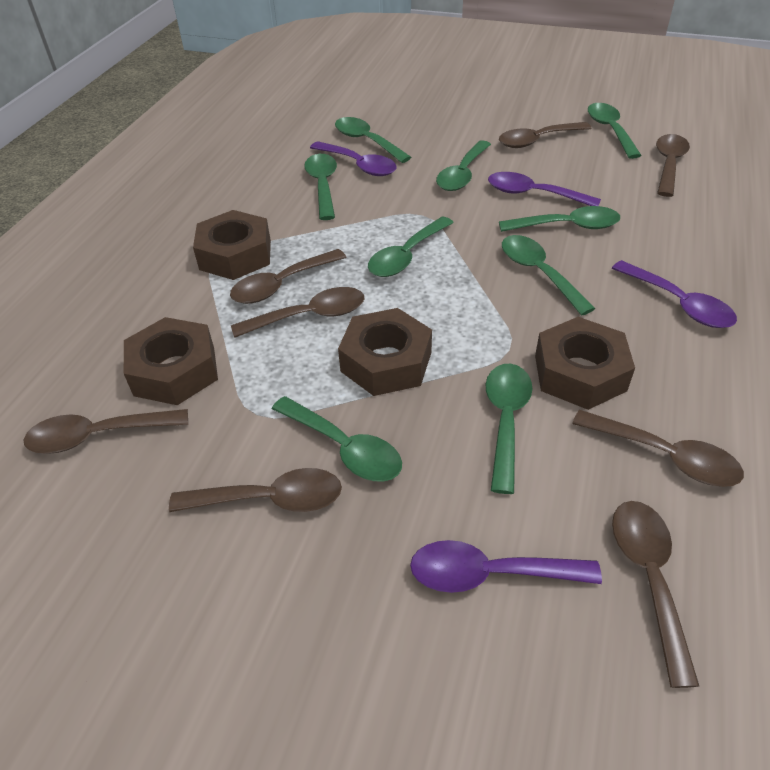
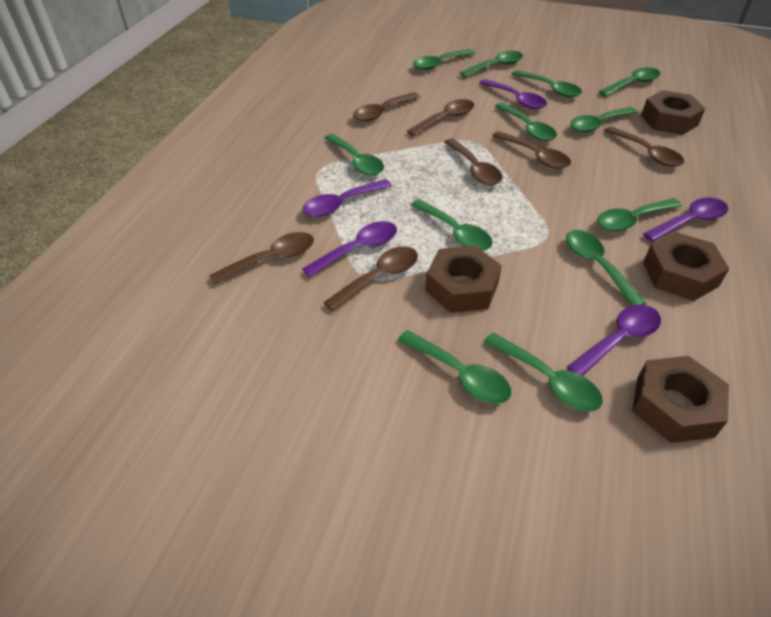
brown spoon: [24,409,188,454] [169,468,342,512] [230,249,346,304] [231,287,365,338] [499,122,592,148] [572,410,744,487] [612,501,699,688] [656,134,690,197] = 8 -> [209,232,314,285] [323,246,418,312] [353,92,420,121] [407,99,474,136] [444,138,503,185] [492,131,571,169] [604,126,684,167] = 7
green spoon: [272,396,402,482] [304,154,337,220] [335,117,411,163] [368,216,454,277] [436,140,491,191] [485,364,532,494] [499,206,620,232] [502,235,595,315] [588,103,642,159] = 9 -> [325,134,384,175] [398,330,511,404] [411,199,493,251] [413,49,475,70] [460,51,523,77] [484,333,603,412] [495,103,557,141] [512,70,582,97] [566,230,646,306] [570,107,638,132] [597,198,682,231] [598,67,660,96] = 12
purple spoon: [310,141,397,176] [410,540,602,593] [488,172,601,206] [612,260,737,328] = 4 -> [302,221,397,277] [303,179,392,217] [479,79,547,109] [567,305,661,376] [643,197,728,242] = 5

